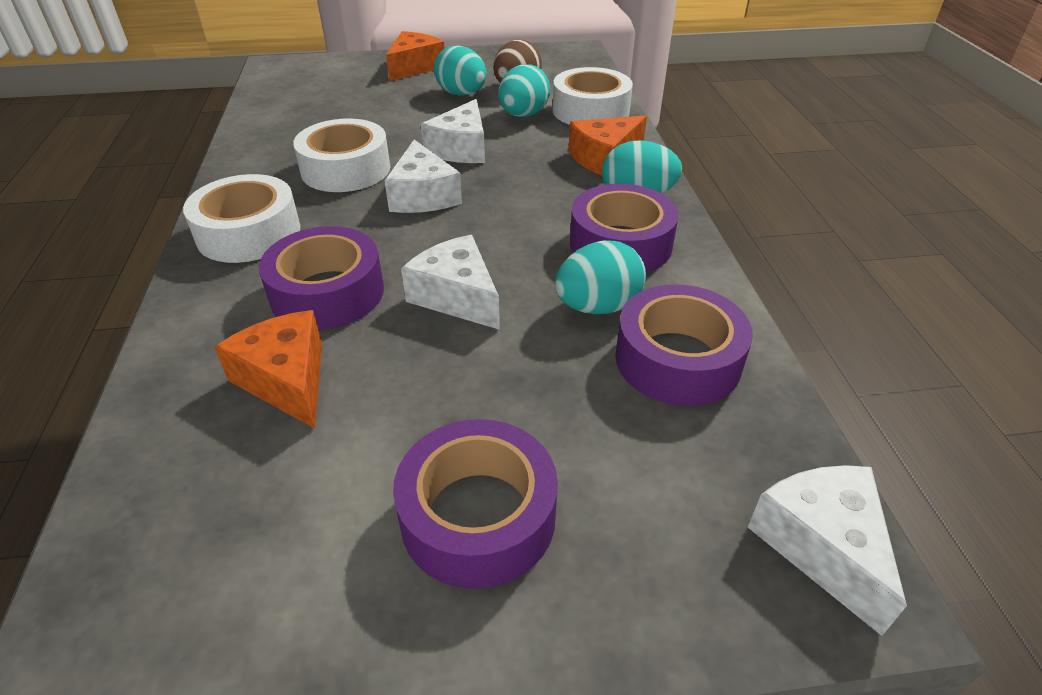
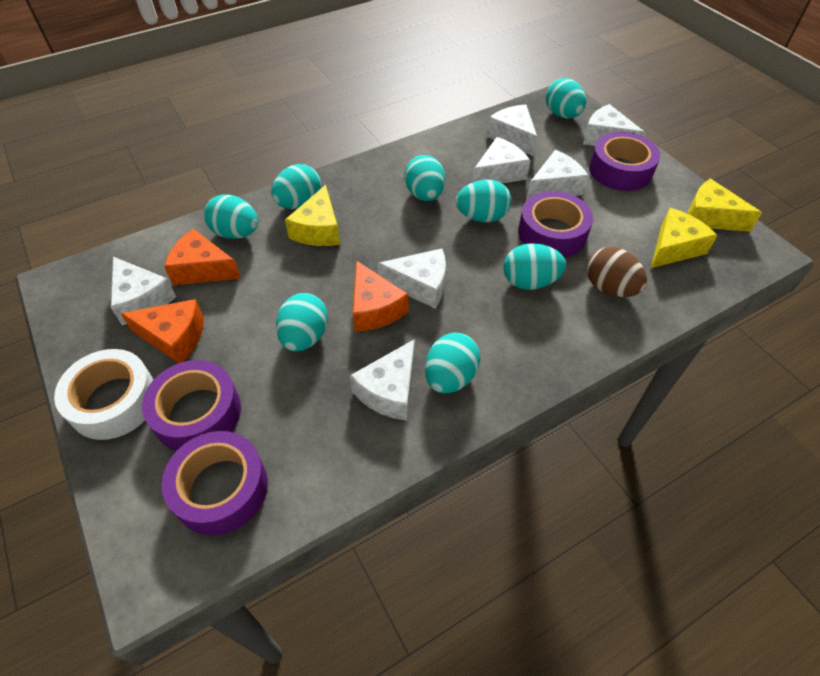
turquoise egg: [434,45,487,95] [498,64,550,117] [555,240,646,314] [602,140,682,194] = 4 -> [204,194,258,239] [271,164,321,209] [276,293,328,352] [404,155,445,201] [425,333,480,393] [456,180,512,222] [503,243,566,290] [546,78,586,118] = 8
white cheese: [384,139,462,213] [401,235,500,330] [421,99,485,163] [748,465,907,636] = 4 -> [111,257,176,325] [350,339,415,421] [377,248,446,309] [472,137,530,183] [486,104,538,156] [526,150,589,201] [583,104,645,146] = 7
white tape: [183,174,300,263] [293,119,390,192] [553,67,633,125] = 3 -> [54,349,154,440] = 1
yellow cheese: none = 0 -> [285,185,340,246] [651,208,718,268] [687,179,762,232] = 3

